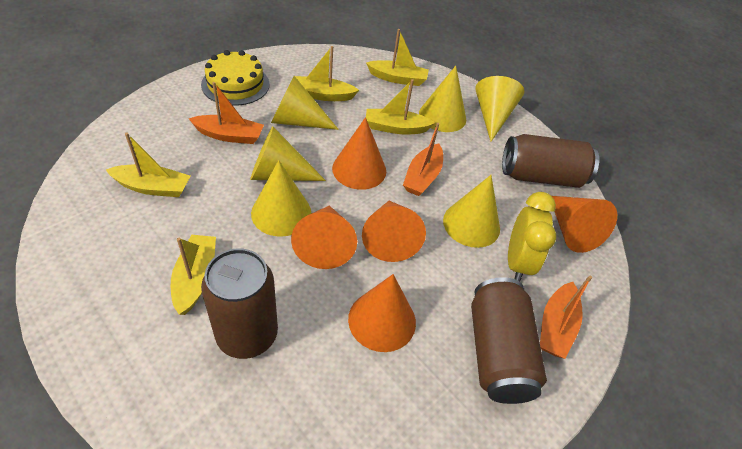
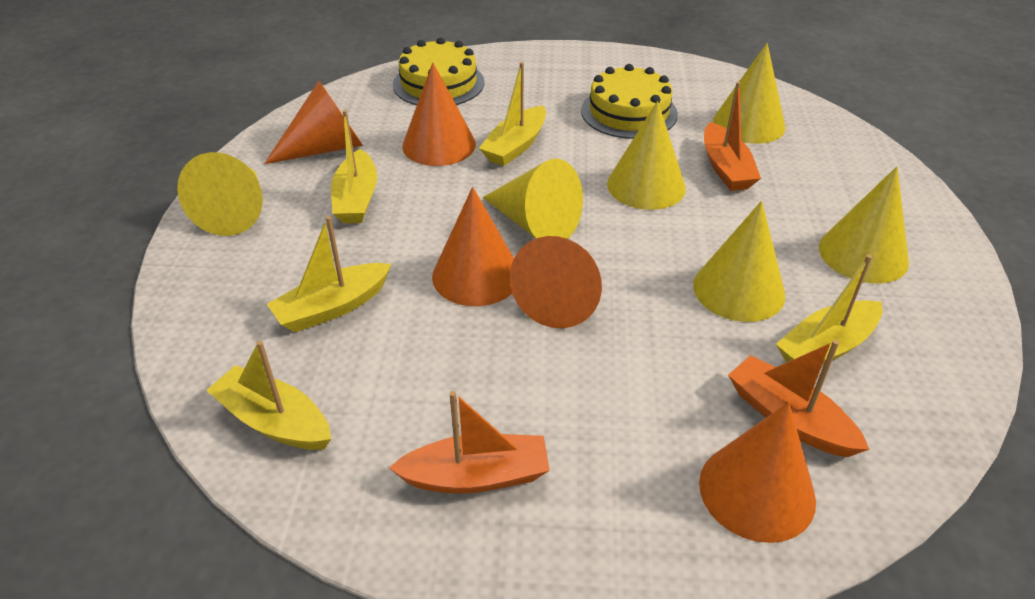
brown can: [201,248,278,359] [471,277,547,404] [502,134,599,188] = 3 -> none = 0
yellow cake: [201,50,269,106] = 1 -> [393,38,485,105] [581,64,678,139] = 2
yellow clock: [508,192,556,282] = 1 -> none = 0

